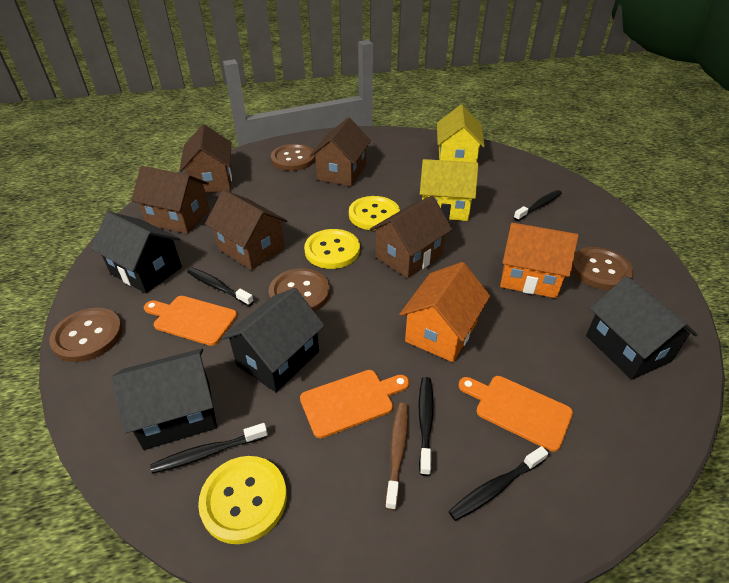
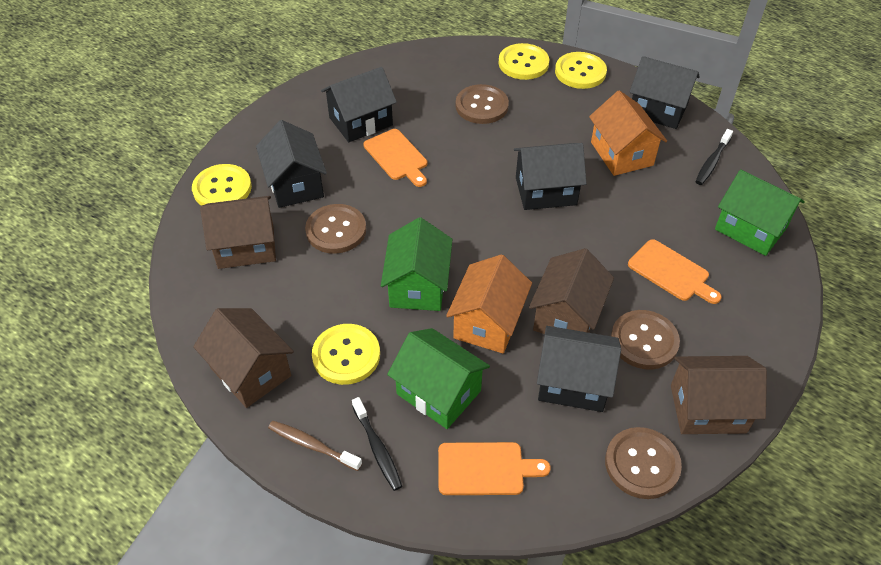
black house: [91,212,182,293] [111,348,217,450] [221,288,325,392] [586,276,698,380] = 4 -> [256,120,327,208] [321,67,397,142] [514,143,587,210] [537,326,621,412] [630,56,699,129] = 5
black toothbrush: [150,423,268,474] [187,268,254,306] [418,377,434,476] [449,446,548,521] [513,190,562,221] = 5 -> [352,397,402,491] [695,129,733,185] = 2
brown house: [131,166,210,234] [179,124,232,193] [205,190,287,270] [310,117,371,186] [370,196,453,278] = 5 -> [193,308,294,408] [200,196,276,269] [529,248,614,334] [671,356,767,434] = 4
green house: none = 0 -> [381,217,453,311] [387,328,490,429] [715,169,805,256] = 3
yellow button: [198,456,287,544] [304,229,360,269] [349,196,400,230] = 3 -> [192,164,252,206] [312,324,380,385] [499,43,549,80] [555,52,607,89] = 4
yellow house: [420,159,479,221] [437,105,485,163] = 2 -> none = 0

